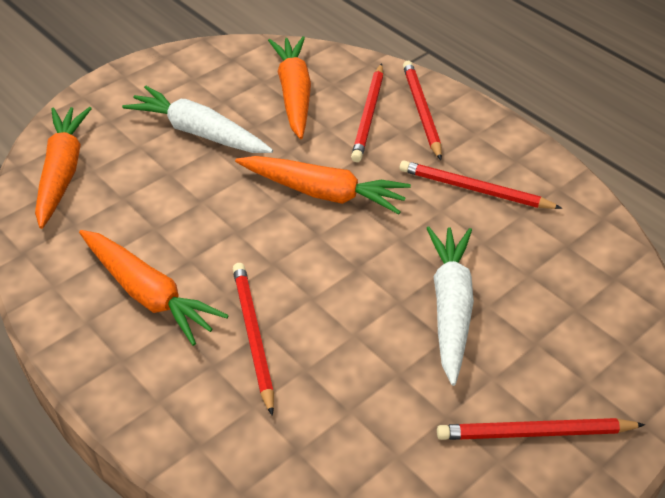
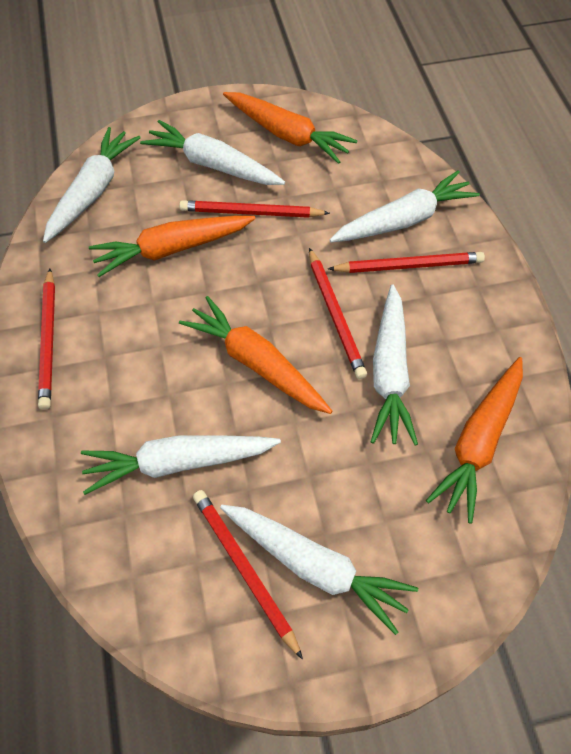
white carrot: [122,86,273,153] [426,227,474,386] = 2 -> [43,127,141,243] [81,435,281,495] [140,120,285,185] [220,505,418,635] [330,170,480,242] [371,285,418,446] = 6

